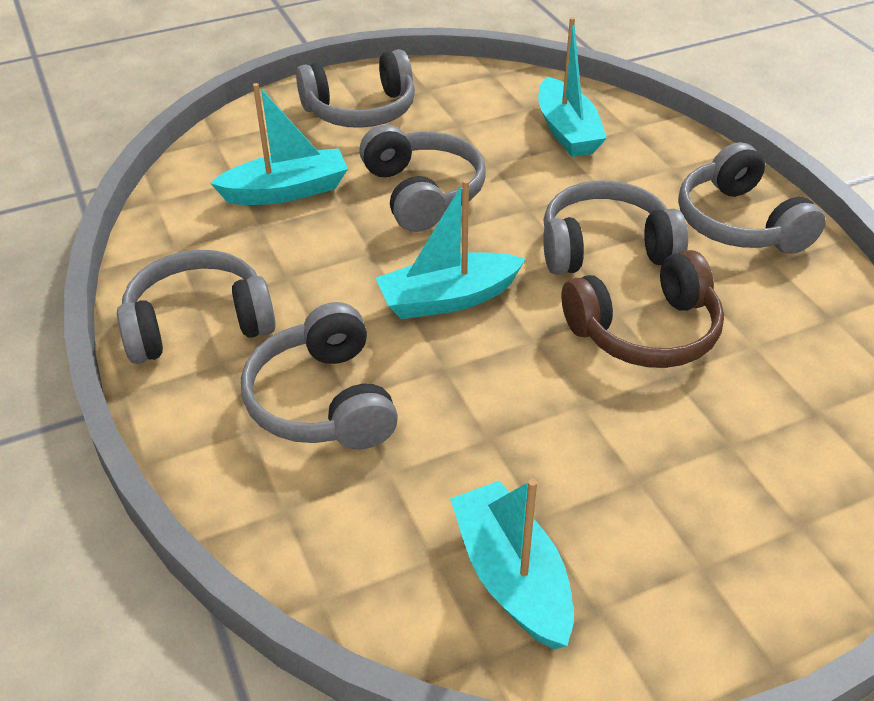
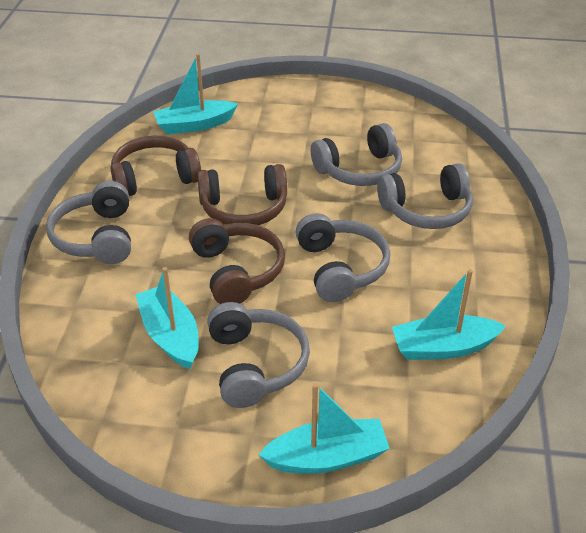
brown headphones: [561,250,724,368] = 1 -> [111,136,201,196] [189,218,285,304] [197,164,287,225] = 3
grey headphones: [117,250,276,364] [241,302,398,449] [296,49,415,128] [359,124,485,232] [543,181,688,275] [678,142,826,254] = 6 -> [46,181,131,264] [207,302,310,408] [296,213,390,302] [311,123,402,186] [377,163,473,229] = 5

